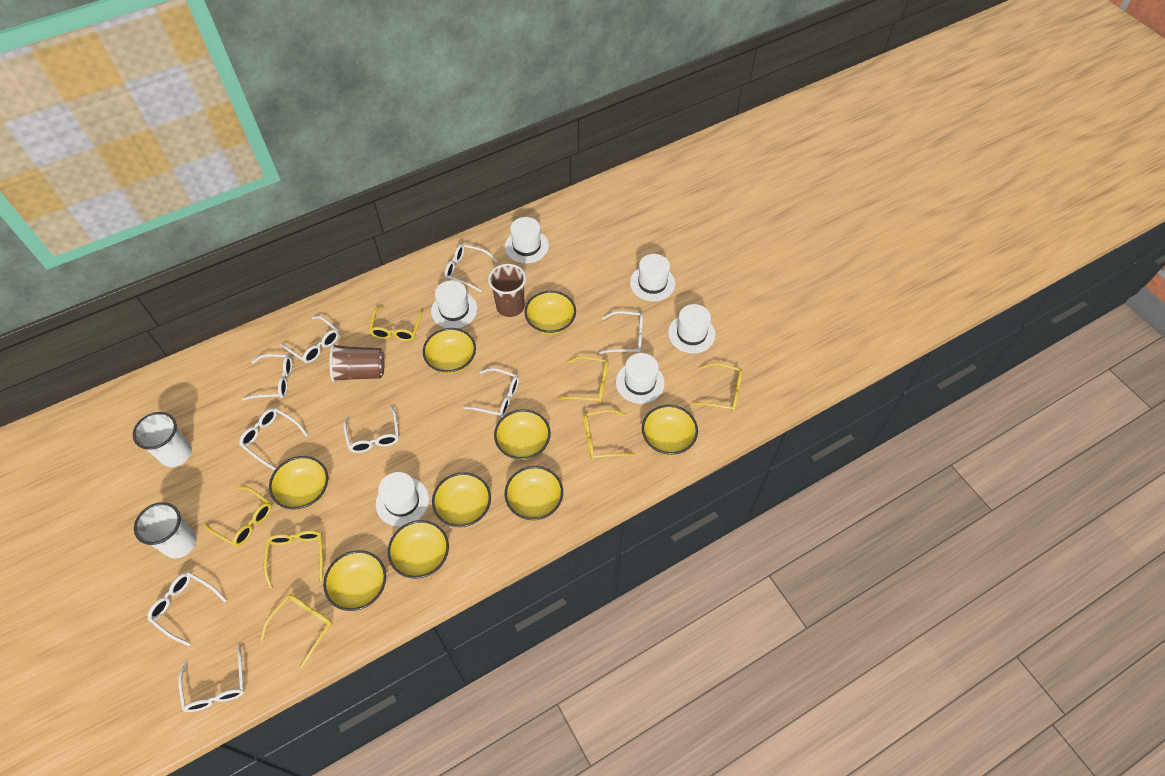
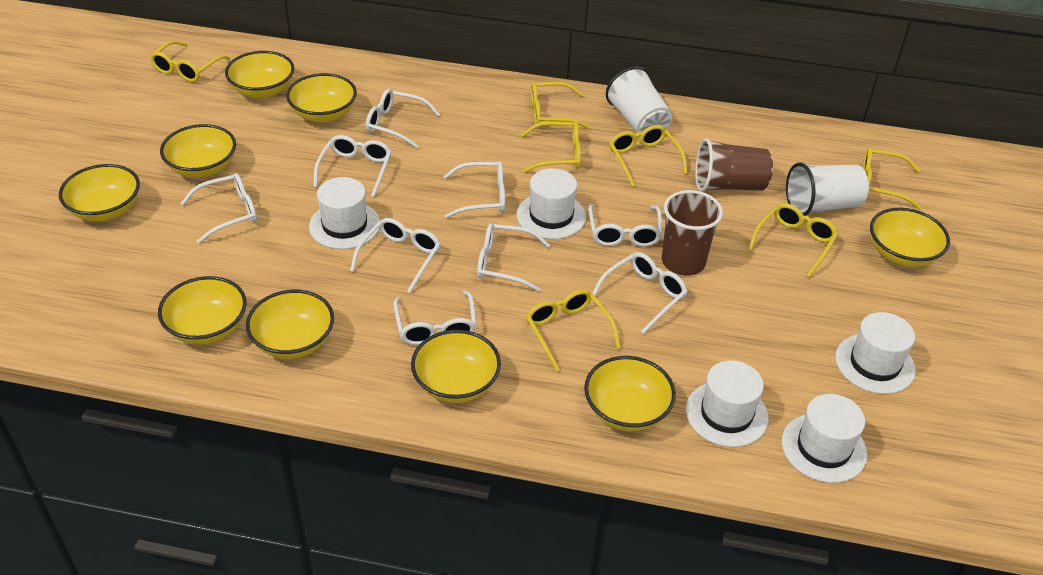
white hat: [376,472,429,527] [431,280,478,328] [505,217,549,263] [616,353,665,404] [630,254,675,301] [668,304,716,353] = 6 -> [309,177,380,249] [517,168,586,239] [686,360,769,447] [782,394,867,483] [835,312,916,394] = 5

